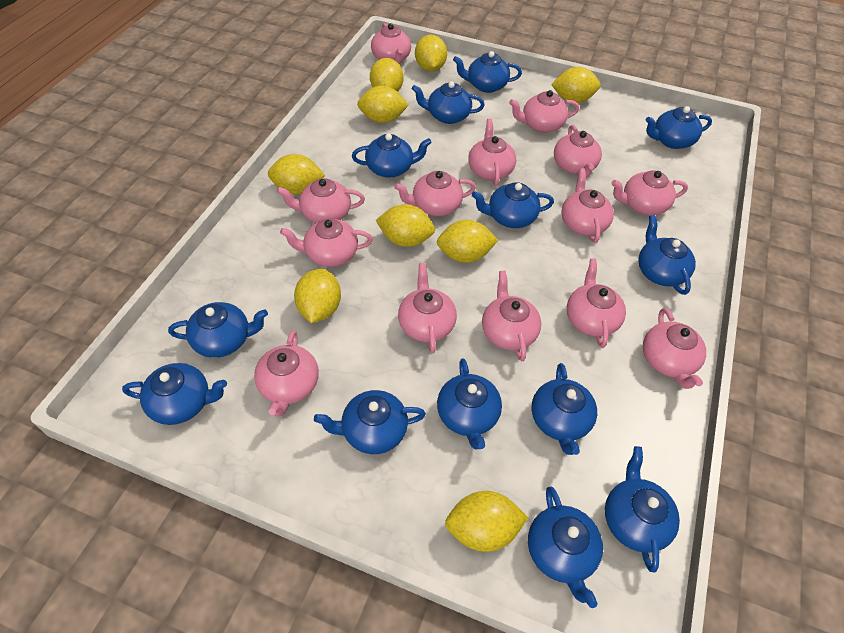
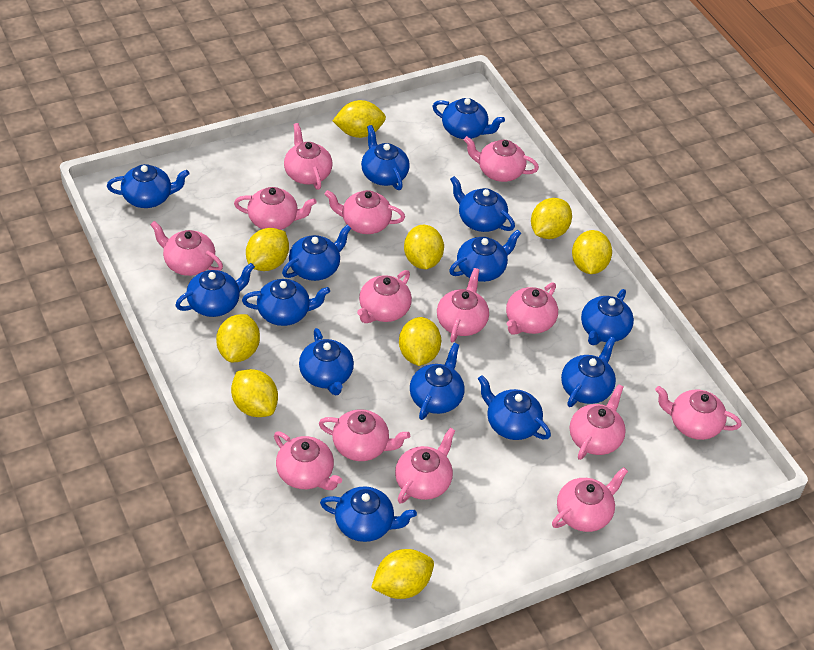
blue teapot: [122,363,227,425] [168,302,268,358] [314,390,426,454] [352,133,432,178] [412,81,485,124] [437,358,502,449] [453,51,522,93] [472,182,554,228] [528,486,603,608] [532,363,597,455] [605,446,680,572] [638,215,696,295] [646,106,712,149] = 13 -> [107,164,189,208] [175,263,255,317] [242,279,330,326] [282,225,351,281] [299,328,354,396] [320,486,417,542] [361,125,410,190] [410,343,465,420] [432,98,505,139] [449,230,522,282] [450,176,515,232] [478,375,551,440] [561,337,616,407] [581,289,634,345] = 14

